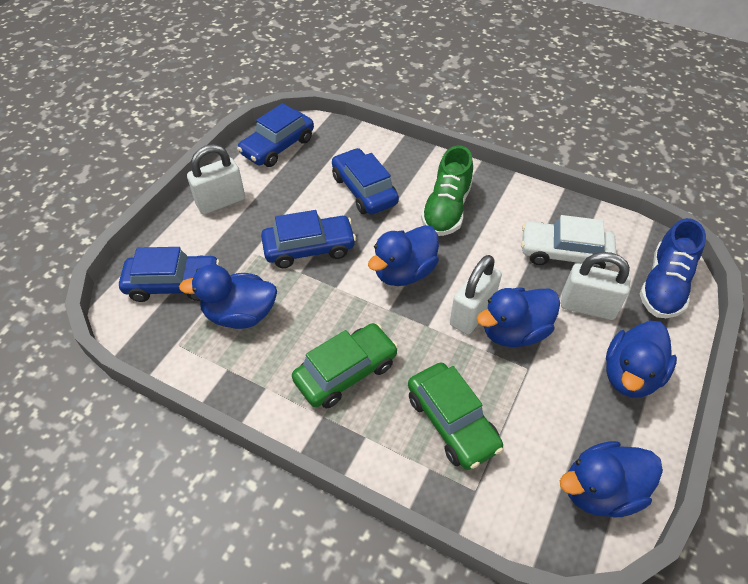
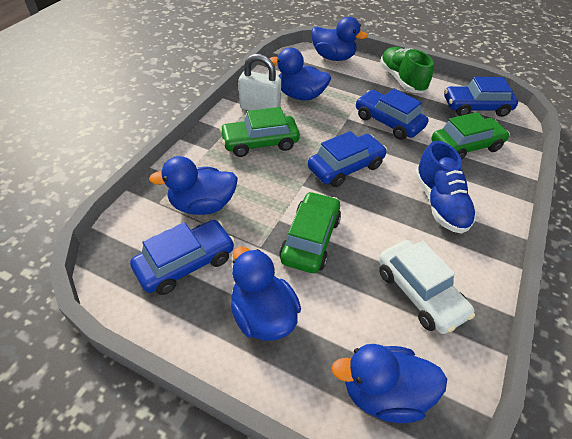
green car: [292,323,398,408] [408,363,504,470] = 2 -> [220,107,300,157] [279,191,341,273] [431,112,510,160] = 3
white padlock: [187,144,245,214] [450,255,502,335] [561,252,631,320] = 3 -> [238,54,281,111] = 1

